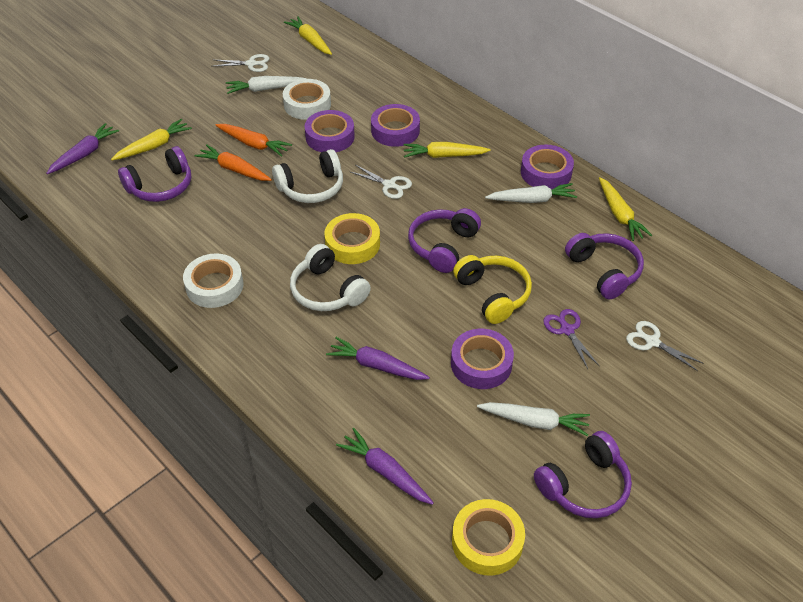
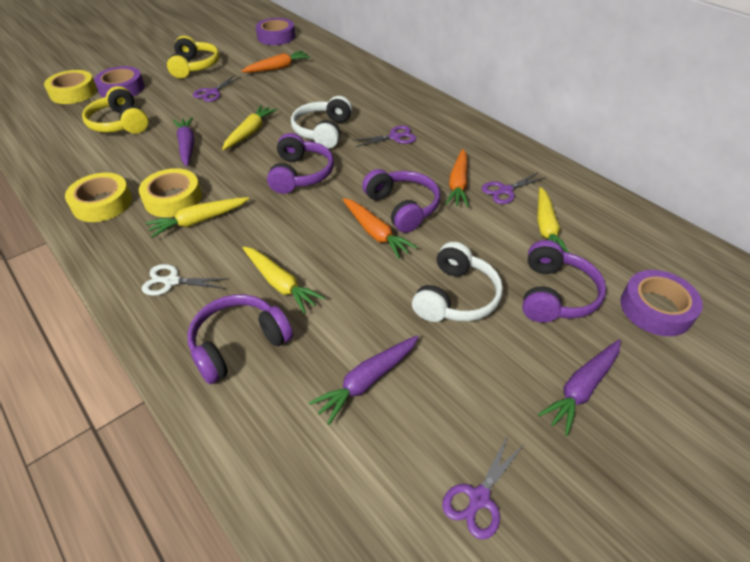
orange carrot: [194,144,272,181] [215,124,292,157] = 2 -> [241,51,310,73] [343,198,417,259] [445,149,469,207] = 3
purple scissors: [543,309,599,369] = 1 -> [193,76,241,102] [354,126,416,147] [442,435,524,540] [482,173,545,204] = 4
purple tape: [305,110,355,152] [371,104,420,147] [451,329,514,389] [521,145,574,190] = 4 -> [94,66,145,98] [256,18,295,45] [620,270,703,336] = 3
white carrot: [226,76,307,94] [477,402,590,436] [485,183,577,203] = 3 -> none = 0
white scissors: [214,54,269,72] [349,165,412,199] [626,321,704,371] = 3 -> [142,264,229,296] = 1
white tape: [183,253,243,308] [283,79,331,120] = 2 -> none = 0
yellow headphones: [453,255,532,324] = 1 -> [82,86,148,134] [167,36,219,78] = 2
yellow tape: [324,213,380,264] [452,499,525,576] = 2 -> [44,70,97,104] [65,173,132,222] [139,168,202,217] = 3

